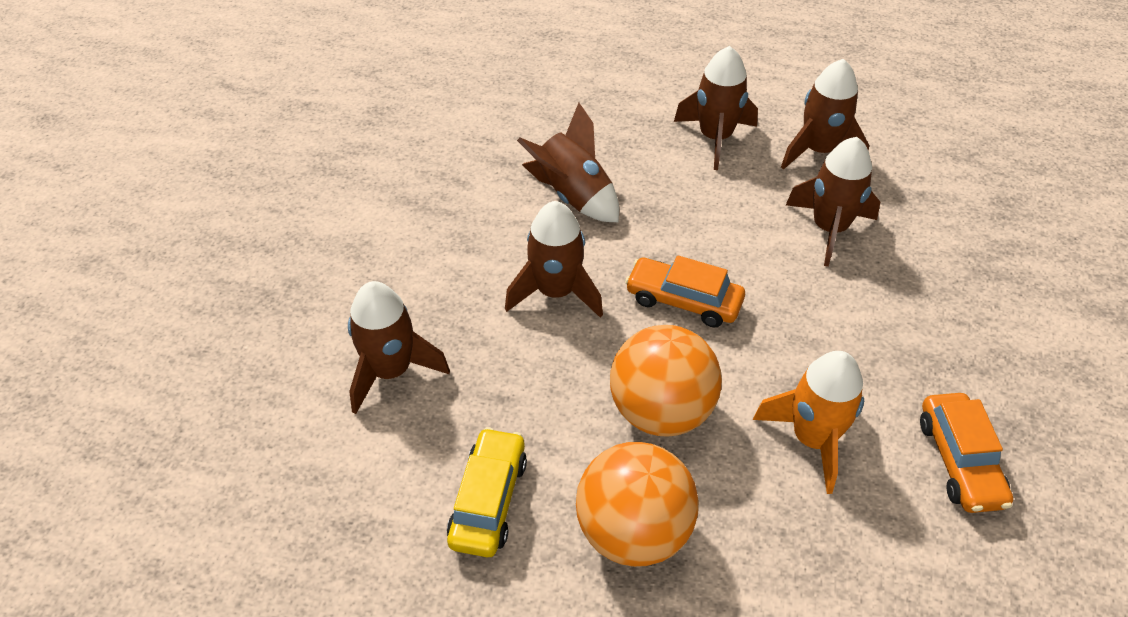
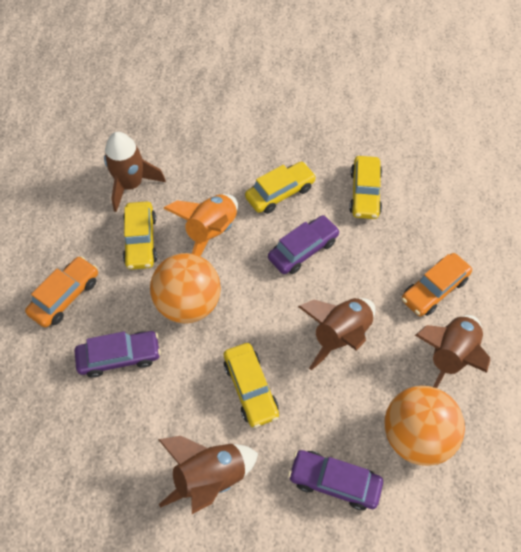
brown rocket: [348,281,450,414] [505,201,603,318] [517,103,619,222] [674,46,758,170] [781,59,869,170] [786,137,880,267] = 6 -> [104,132,166,212] [158,436,258,514] [298,298,375,371] [415,315,490,388] = 4
purple car: none = 0 -> [75,331,161,378] [268,215,340,274] [288,450,383,510] = 3
yellow car: [447,427,527,557] = 1 -> [123,201,157,270] [224,343,279,428] [245,162,316,214] [349,156,382,219] = 4

